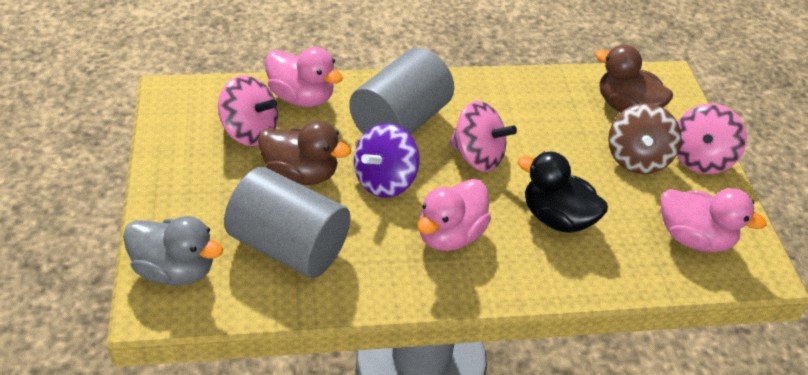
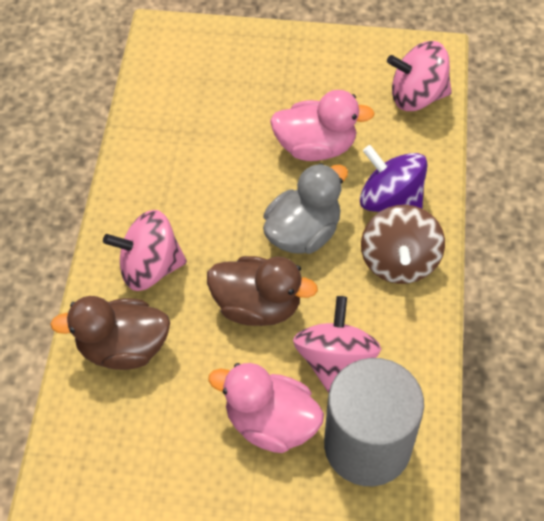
black duck: [518,152,608,233] = 1 -> none = 0
grey cylinder: [224,167,351,278] [349,48,454,135] = 2 -> [324,358,424,486] = 1
pink duck: [265,47,343,107] [417,179,491,251] [661,188,767,252] = 3 -> [208,363,324,453] [270,90,375,161] = 2

